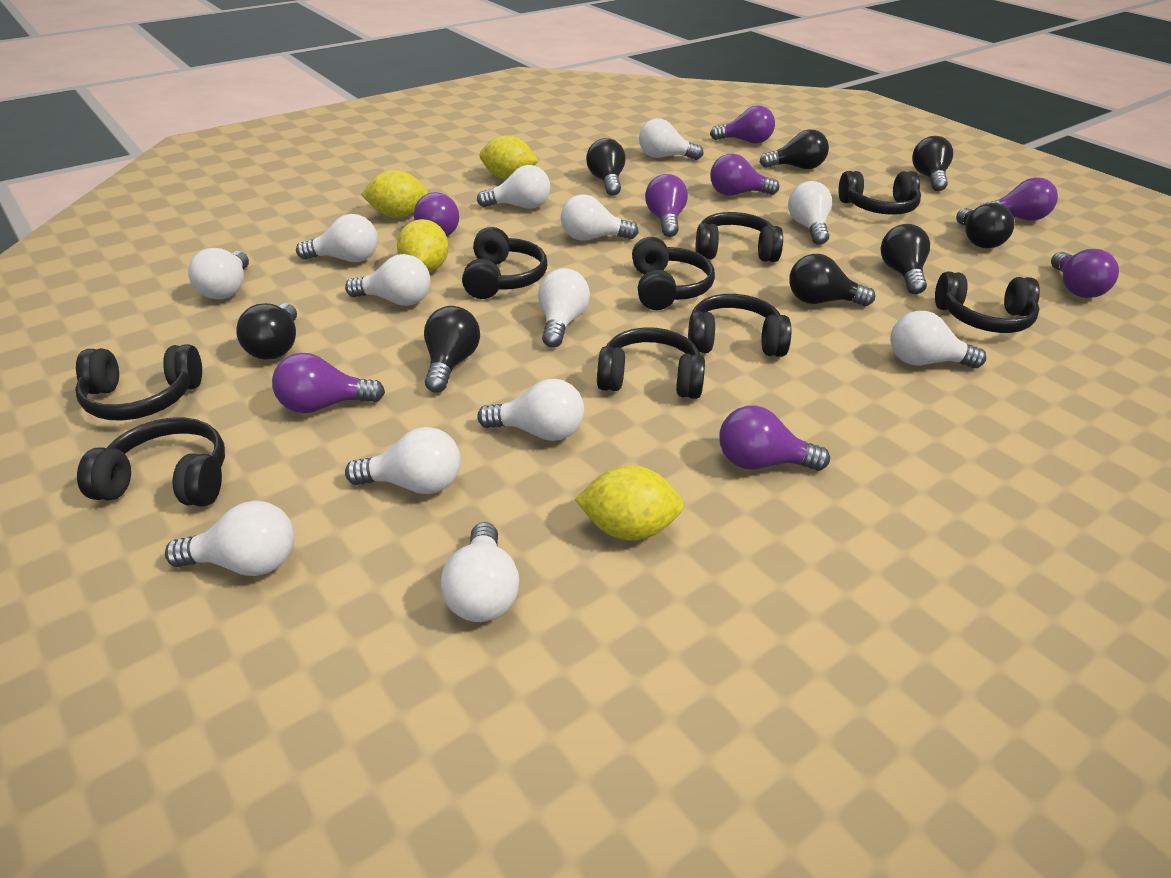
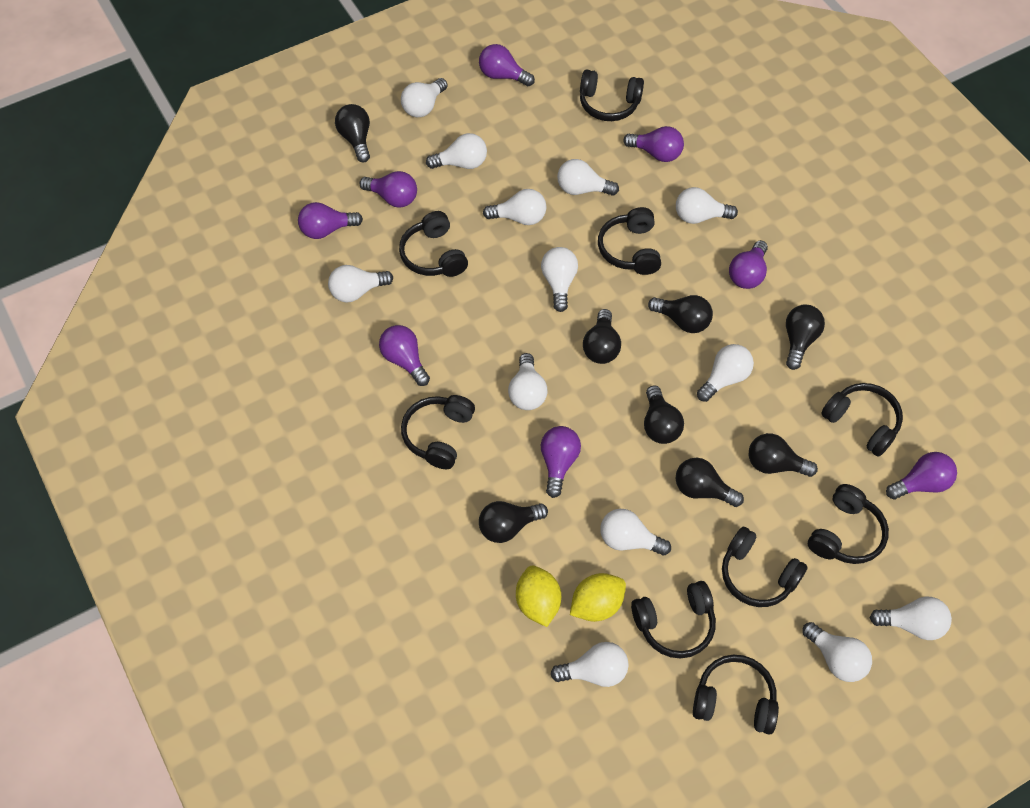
yellow lemon: [361,170,428,218] [397,219,449,272] [480,135,539,179] [575,465,684,541] = 4 -> [516,566,561,627] [570,573,626,622] = 2

